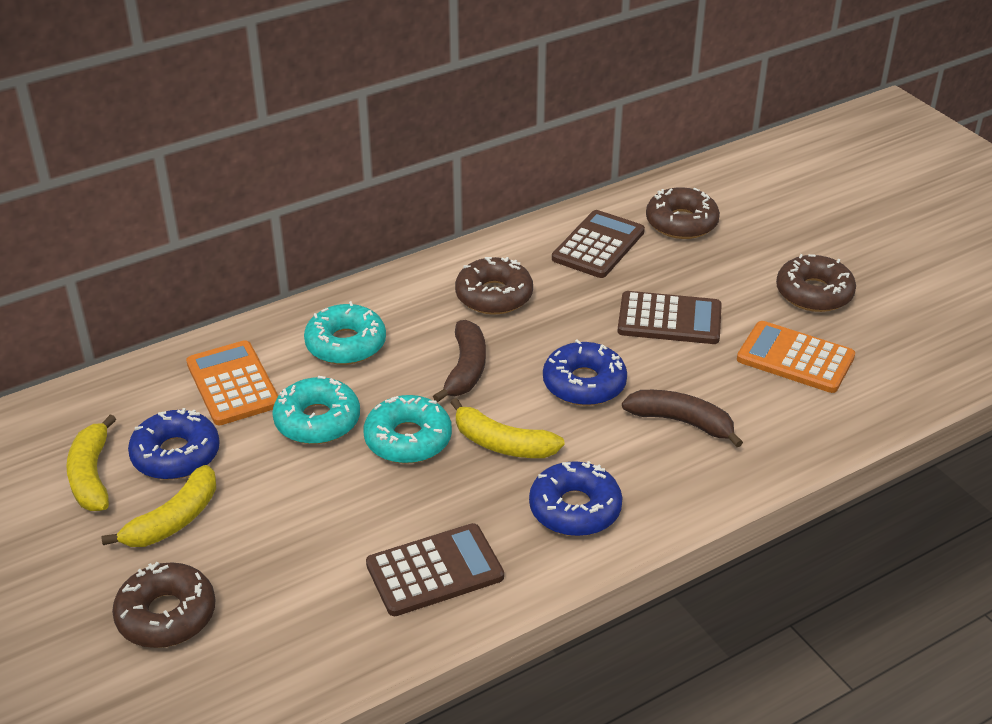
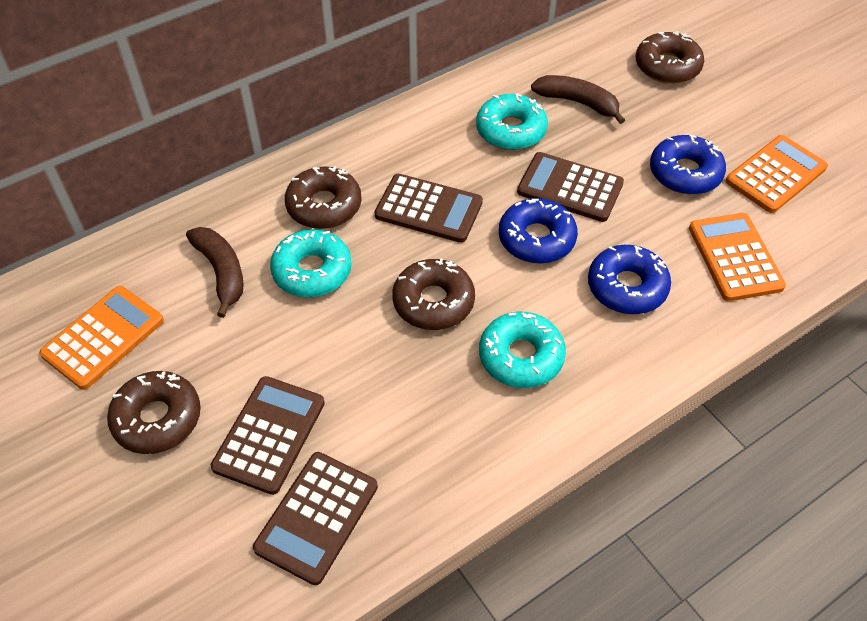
brown calculator: [366,523,504,616] [552,210,645,278] [618,291,722,344] = 3 -> [211,376,325,495] [253,452,378,585] [375,174,483,243] [517,152,624,222] = 4
orange calculator: [186,340,278,426] [737,321,855,393] = 2 -> [39,286,164,390] [689,213,786,301] [725,135,828,213] = 3
yellow banana: [66,414,116,511] [101,465,216,547] [450,398,565,458] = 3 -> none = 0

